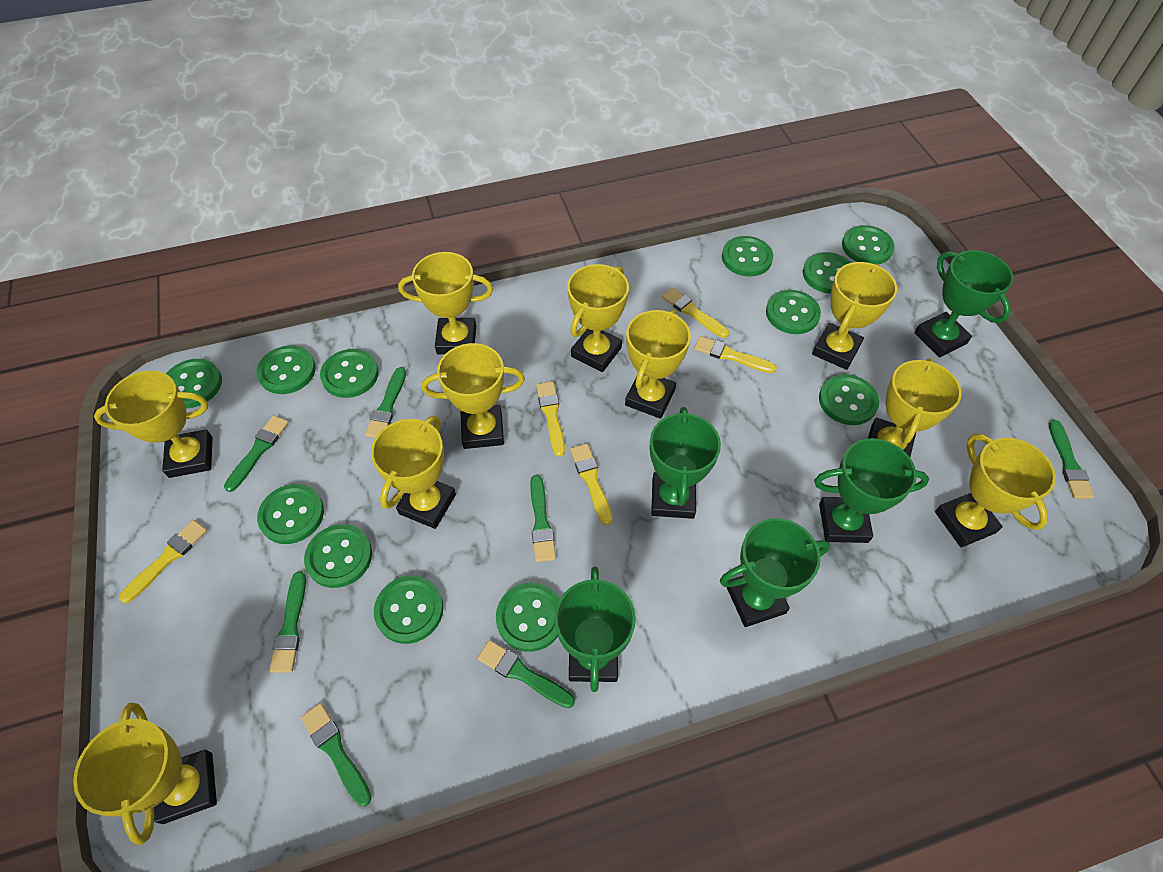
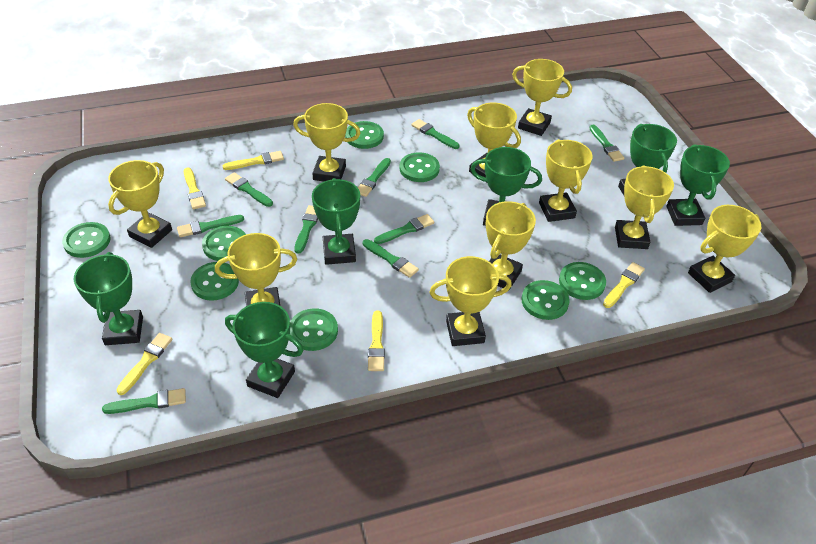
green brush: [224,415,289,492] [270,571,306,673] [301,703,372,806] [365,367,406,438] [478,640,575,708] [530,475,556,562] [1049,420,1094,499] = 7 -> [102,388,186,414] [177,215,244,237] [225,172,273,207] [294,205,318,254] [358,158,391,197] [363,239,419,278] [374,214,434,244] [411,119,459,149] [590,125,624,162] = 9
green button: [166,359,222,408] [256,346,316,394] [257,484,324,544] [304,524,372,588] [320,349,379,398] [374,576,443,644] [496,583,560,652] [722,236,773,276] [766,290,821,334] [803,252,851,294] [819,374,879,425] [842,225,894,264] = 12 -> [62,222,111,258] [190,262,239,301] [202,226,246,261] [290,308,338,351] [345,121,384,149] [400,152,440,182] [522,280,570,320] [559,262,606,300] = 8
green trophy: [554,566,636,692] [650,407,721,519] [720,518,830,627] [814,438,929,543] [914,250,1013,358] = 5 -> [74,252,143,345] [225,302,304,398] [312,178,360,265] [471,147,542,226] [618,124,677,195] [666,144,730,226] = 6

